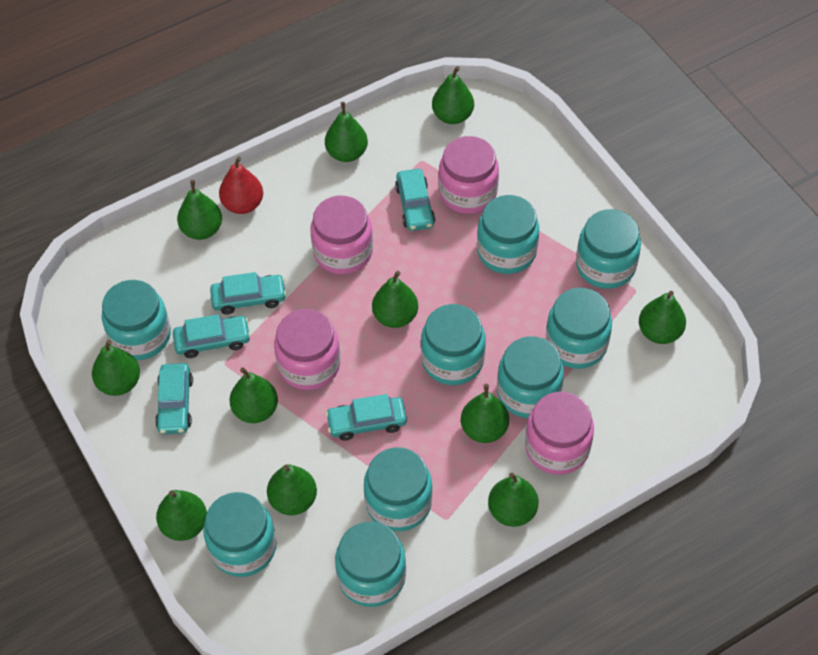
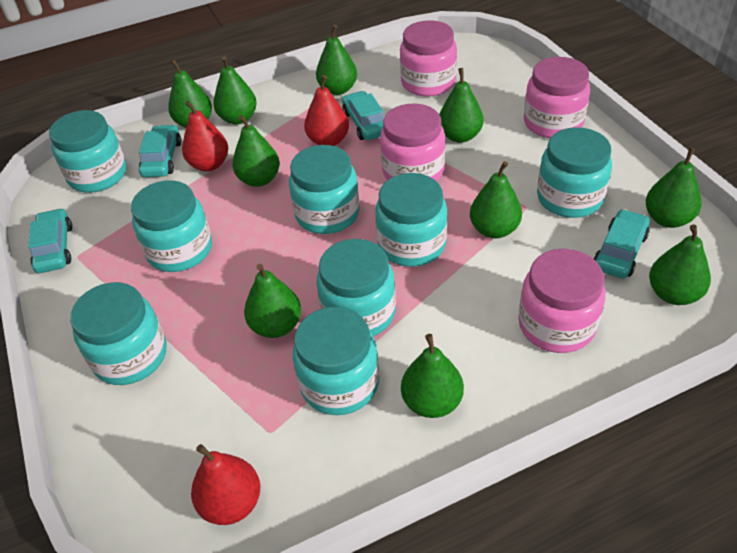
green pear: [92,339,140,396] [156,490,207,541] [177,180,222,240] [230,367,278,423] [267,464,317,515] [325,102,368,162] [372,271,418,328] [432,66,474,124] [461,384,509,443] [488,473,538,527] [639,291,686,344] = 11 -> [168,59,212,128] [213,56,257,125] [232,115,280,187] [244,264,301,338] [316,25,357,95] [401,334,464,418] [439,68,483,143] [470,161,522,238] [646,147,701,228] [649,224,711,305] = 10
red pear: [219,156,263,214] = 1 -> [182,101,228,171] [191,444,260,525] [304,75,349,146] = 3
turquoise car: [155,363,193,434] [173,314,251,358] [210,272,287,314] [326,394,407,441] [395,169,435,231] = 5 -> [28,208,72,273] [139,125,181,177] [342,91,384,140] [594,209,650,279] = 4
turquoise jar: [102,280,171,360] [203,492,277,577] [335,522,406,607] [364,447,432,531] [421,304,486,385] [477,195,539,274] [497,336,564,418] [546,288,612,369] [576,209,641,289] = 9 -> [49,110,127,193] [70,282,166,385] [131,180,212,272] [289,145,360,234] [293,307,379,415] [317,239,396,336] [375,173,448,267] [537,127,612,218] = 8

